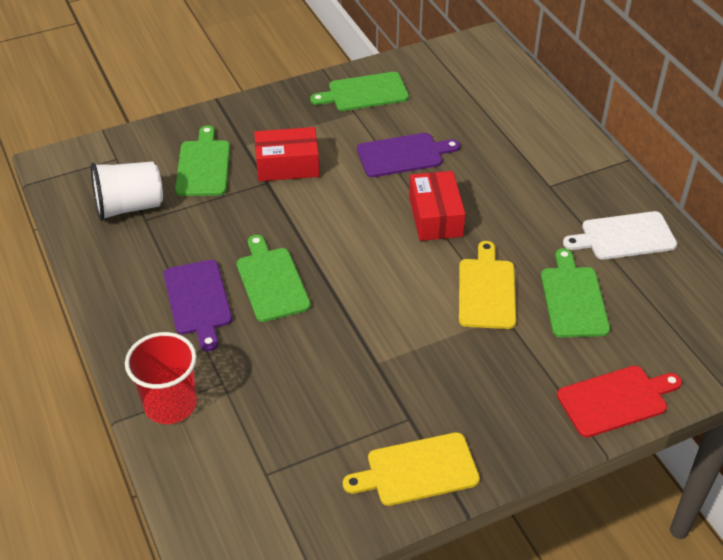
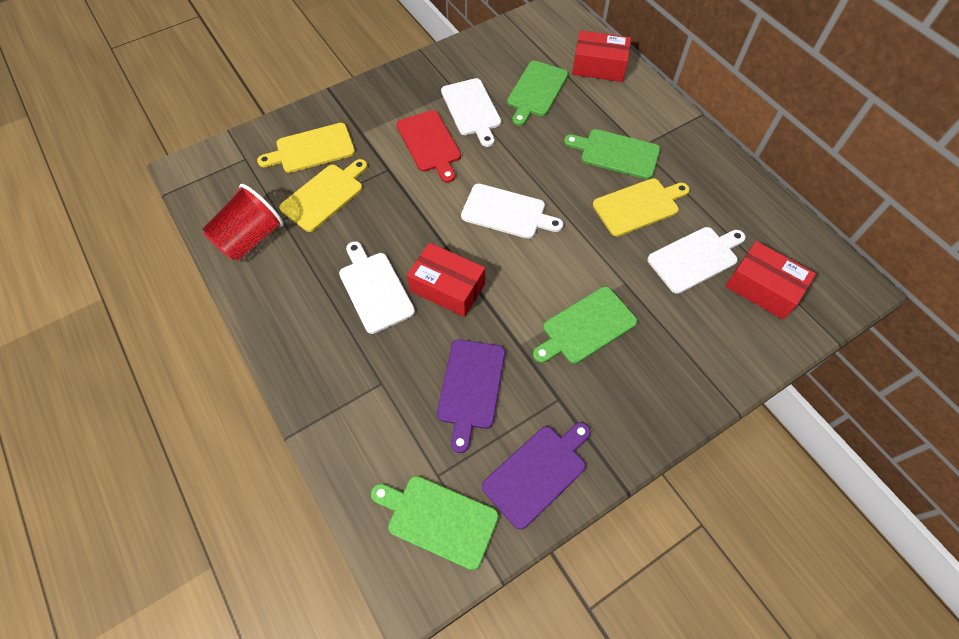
red box: [254,127,320,181] [409,171,465,241] = 2 -> [407,243,485,317] [572,30,631,82] [725,241,816,320] = 3
white cup: [91,161,163,221] = 1 -> none = 0
white cutting board: [563,211,677,260] = 1 -> [339,241,415,334] [441,78,501,147] [461,183,563,239] [647,227,746,294] = 4
yellow cutting board: [343,432,480,506] [459,241,516,329] = 2 -> [257,123,355,173] [279,159,368,232] [593,178,690,236] = 3

